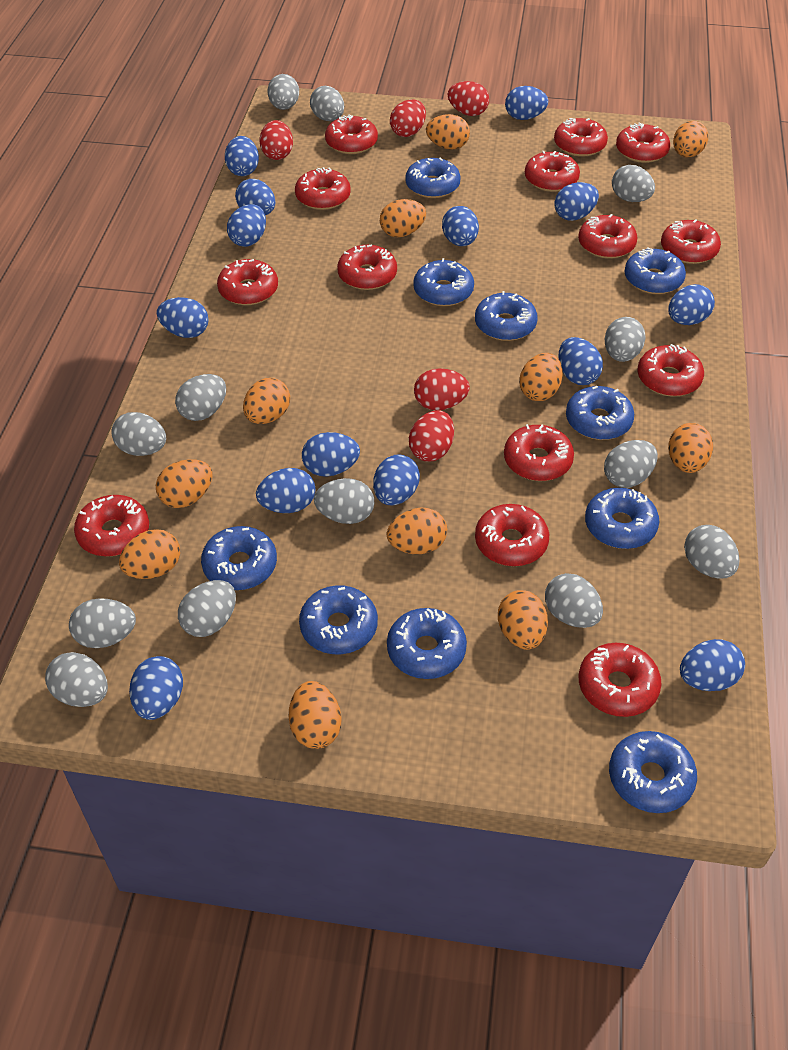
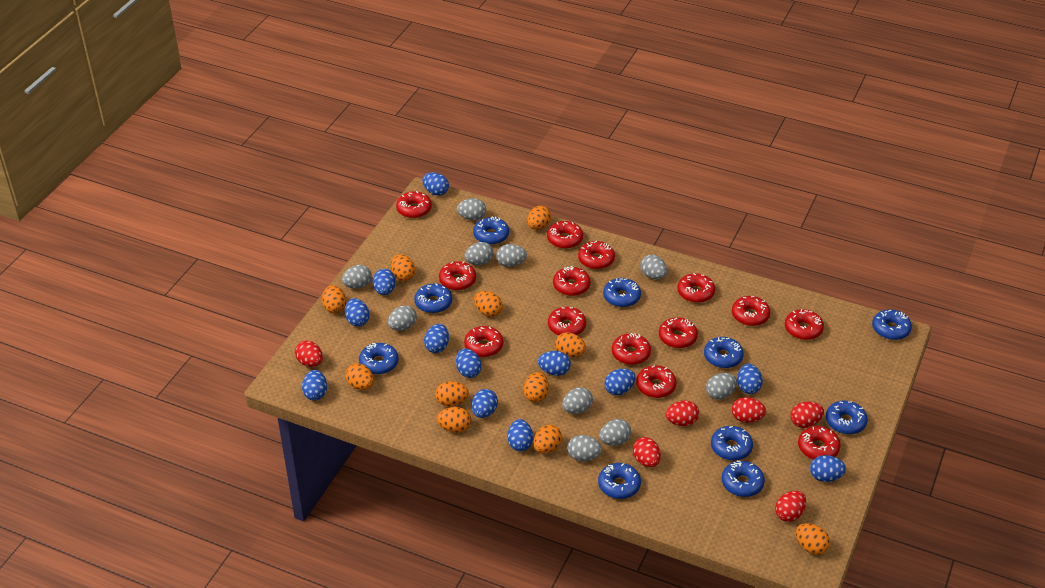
blue egg: [129,656,183,720] [157,297,209,338] [225,136,259,176] [227,204,266,247] [235,179,276,215] [256,468,316,513] [302,432,360,477] [373,454,420,505] [442,206,479,246] [505,86,548,120] [554,182,599,221] [558,337,603,385] [668,284,715,325] [680,639,745,691] = 14 -> [302,370,327,401] [345,298,369,327] [373,269,396,295] [422,172,449,196] [424,324,449,353] [456,348,482,378] [472,389,498,418] [507,419,533,452] [538,351,571,376] [604,369,636,395] [737,363,763,394] [810,455,846,482] = 12
grey egg: [45,652,108,707] [69,598,136,648] [111,412,166,456] [175,374,226,421] [178,580,236,637] [267,74,299,110] [310,86,344,121] [314,478,374,524] [545,573,603,628] [604,440,658,488] [605,317,646,362] [612,165,655,202] [684,525,740,579] = 13 -> [342,265,372,289] [388,305,417,331] [457,198,486,220] [464,242,494,265] [496,244,527,267] [562,387,593,414] [567,435,602,461] [599,419,631,446] [640,255,667,279] [706,373,737,400] = 10
red egg: [260,120,293,160] [390,99,426,137] [409,410,454,462] [414,368,470,410] [448,81,489,116] = 5 -> [295,341,323,367] [633,437,661,467] [666,400,699,426] [732,397,766,423] [775,491,806,522] [791,402,824,428] = 6

